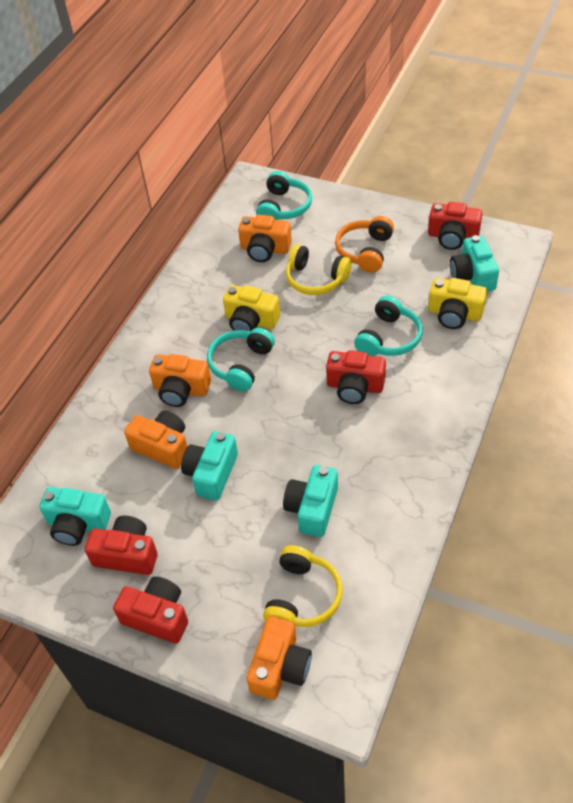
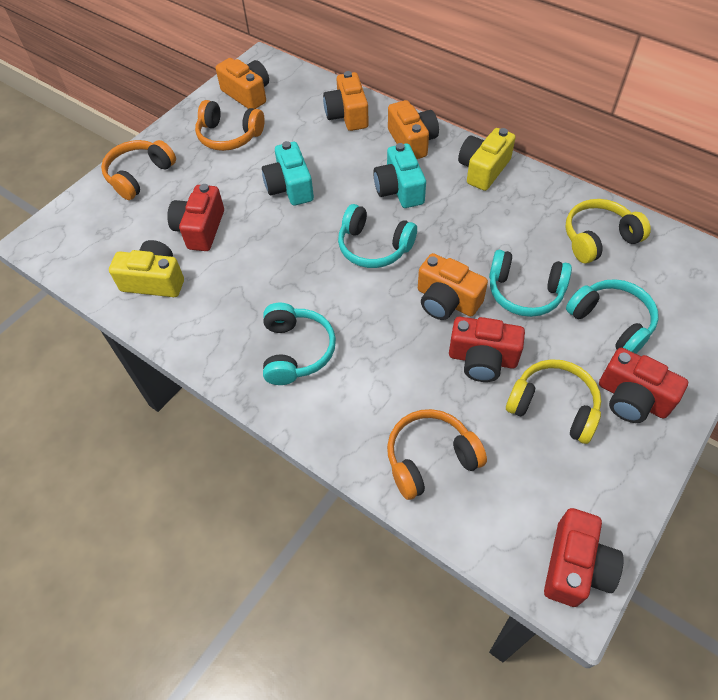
orange headphones: [335,216,394,273] = 1 -> [101,140,176,200] [195,100,265,151] [387,409,487,500] = 3
turquoise camera: [39,487,111,546] [181,431,238,501] [283,465,338,537] [450,235,499,292] = 4 -> [262,141,314,206] [373,143,426,208] = 2
turquoise headphones: [207,328,275,391] [256,171,312,220] [354,296,423,356] = 3 -> [263,303,336,385] [338,204,417,268] [489,250,572,317] [566,279,659,354] = 4

